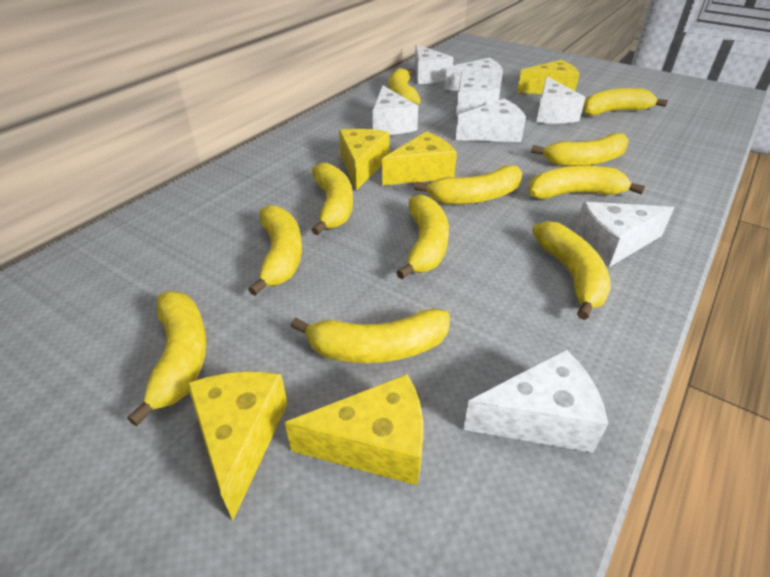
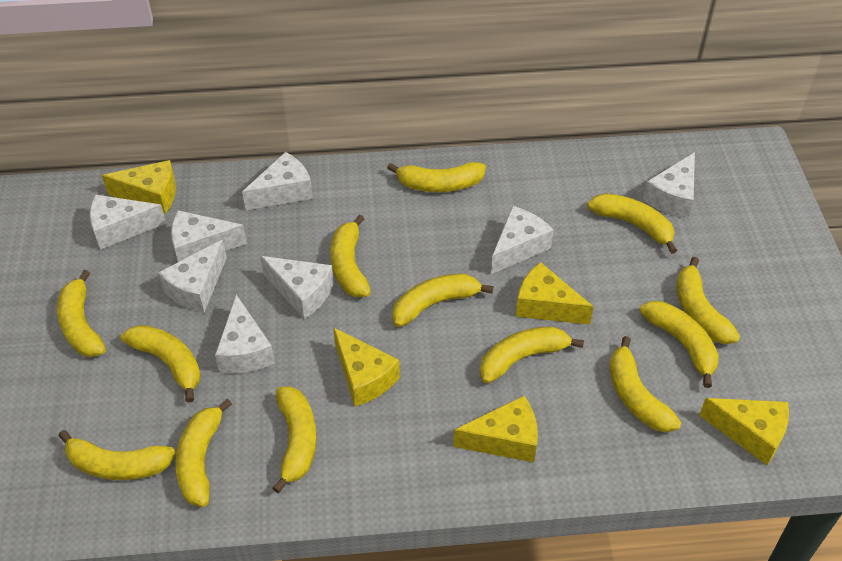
yellow banana: [127,291,207,426] [248,205,302,296] [291,309,450,363] [311,163,353,235] [388,68,421,105] [396,195,449,279] [414,165,523,204] [528,166,645,199] [531,133,629,167] [532,221,611,320] [582,88,668,116] = 11 -> [57,270,106,357] [58,430,176,480] [121,325,201,403] [175,398,232,507] [272,387,316,493] [331,215,371,297] [387,162,486,192] [392,274,493,327] [480,327,584,383] [587,193,677,254] [610,336,681,432] [639,301,719,388] [677,257,740,344] = 13

